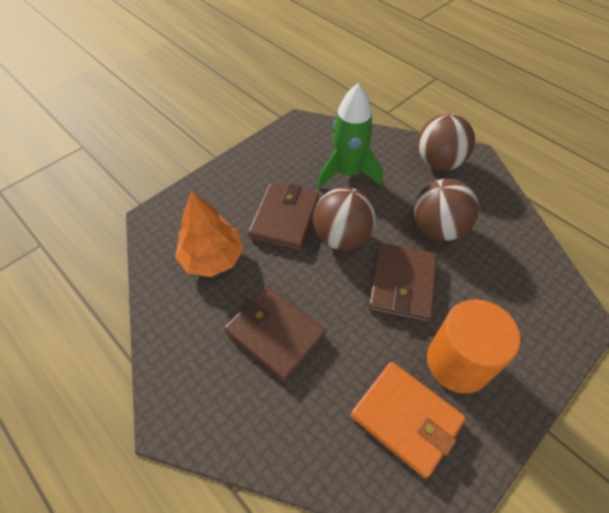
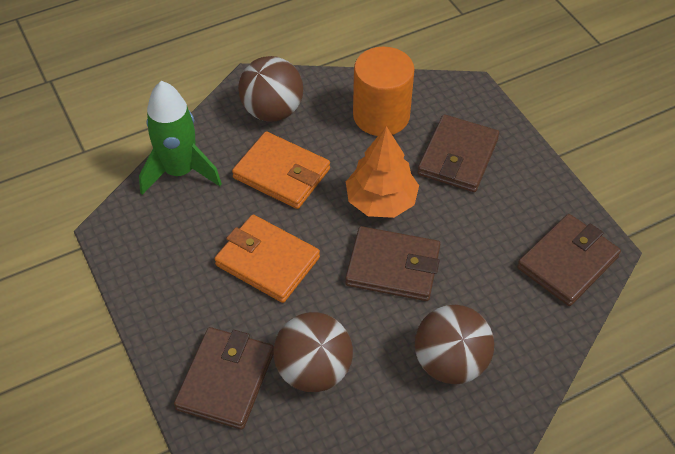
brown wallet: [224,286,326,382] [248,183,319,251] [368,243,437,322] = 3 -> [174,327,274,430] [345,226,440,301] [418,114,499,192] [517,214,621,306] = 4
orange wallet: [351,362,466,479] = 1 -> [214,215,320,303] [232,131,330,209] = 2

